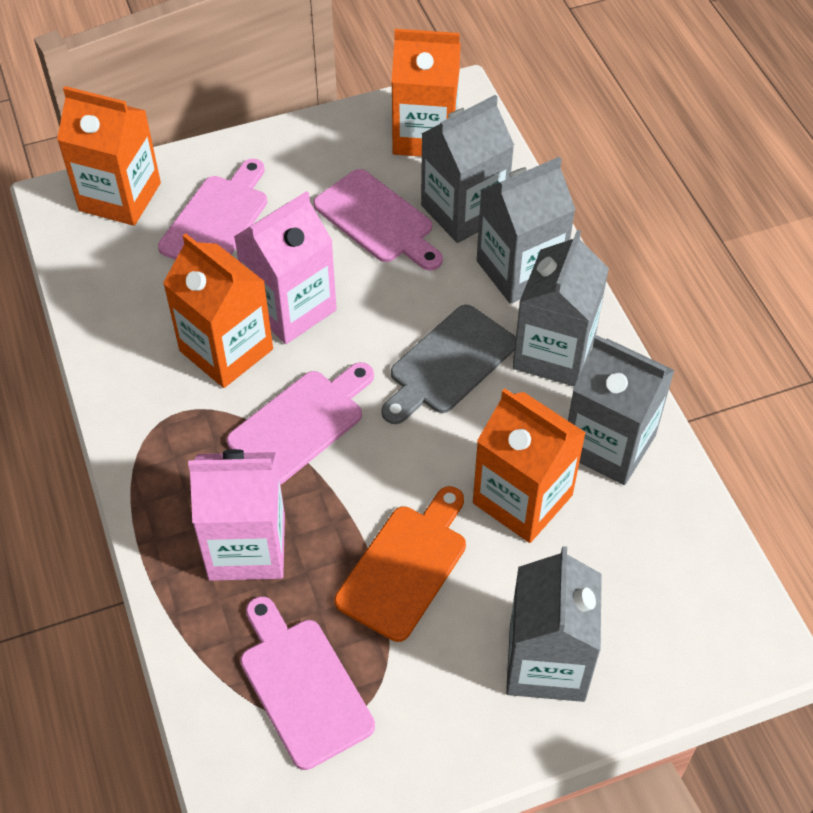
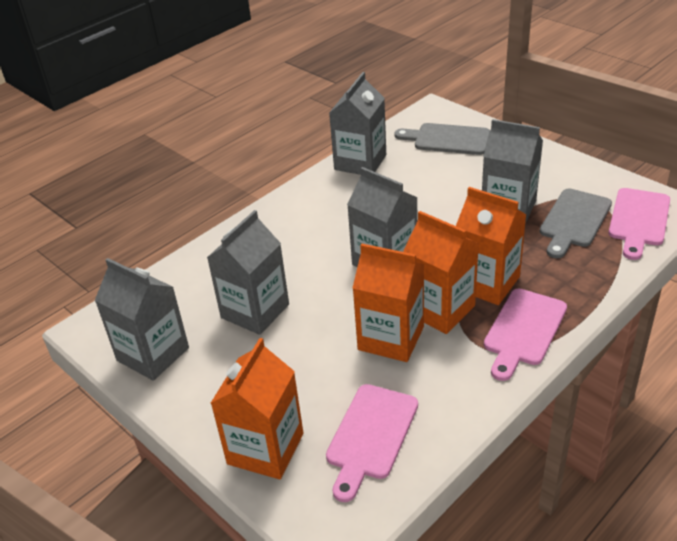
grey cutting board: [382,305,516,424] = 1 -> [395,123,490,155] [539,189,612,258] = 2
orange cutting board: [334,486,466,642] = 1 -> none = 0
pink carton: [188,449,285,581] [234,191,337,344] = 2 -> none = 0
pink cutting board: [158,159,267,260] [227,362,374,485] [240,596,375,770] [313,169,443,271] = 4 -> [326,384,418,502] [484,288,567,381] [608,188,670,260] = 3

